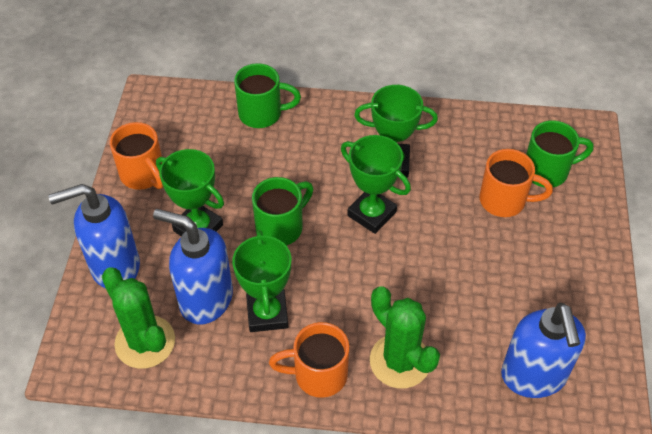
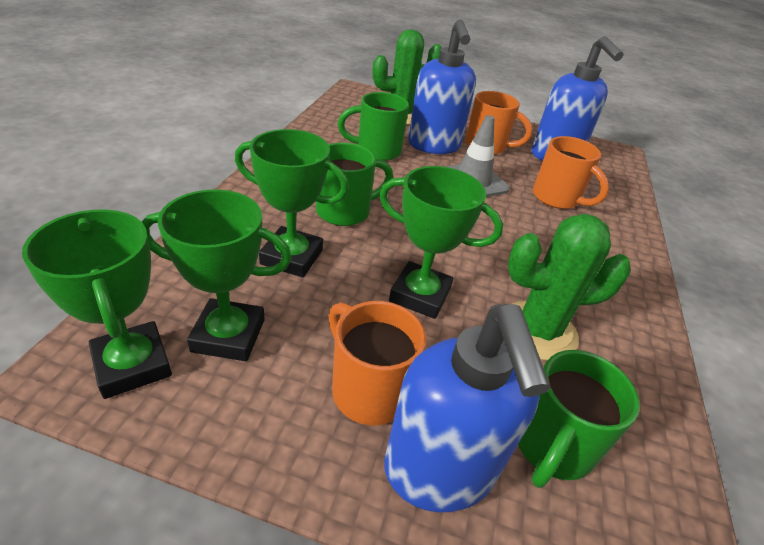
grey traffic cone: none = 0 -> [444,115,510,197] = 1

